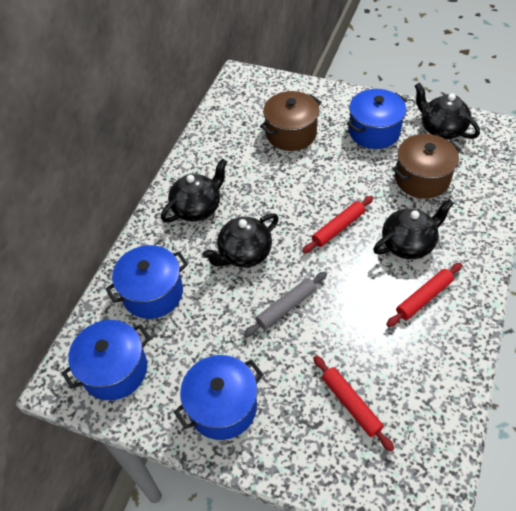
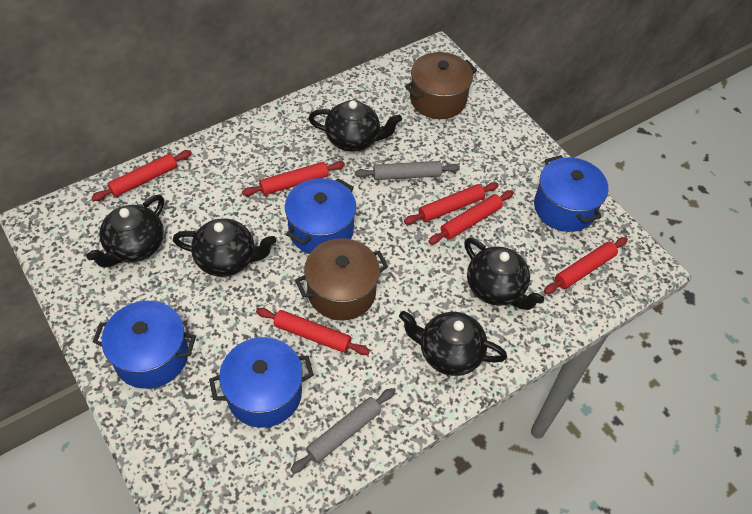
black teapot: [161,159,227,223] [203,213,279,268] [373,199,454,259] [415,83,480,139] = 4 -> [87,195,164,268] [173,218,276,277] [308,100,402,152] [399,311,507,376] [464,238,544,310] = 5
grey rolling pin: [244,272,327,337] = 1 -> [290,388,395,474] [355,161,460,180] = 2
red rolling pin: [302,196,373,253] [313,355,394,452] [386,263,462,327] = 3 -> [91,150,192,201] [242,161,345,196] [256,308,370,355] [404,182,499,224] [428,190,514,244] [544,237,628,294] = 6

